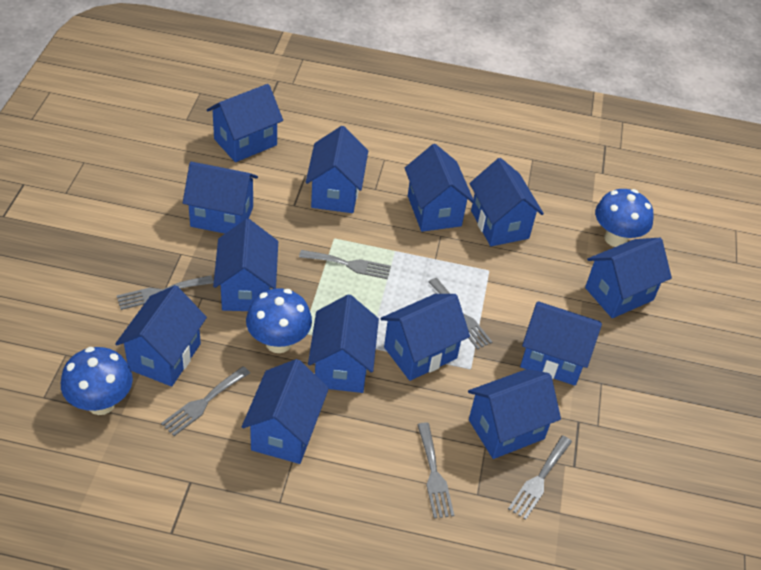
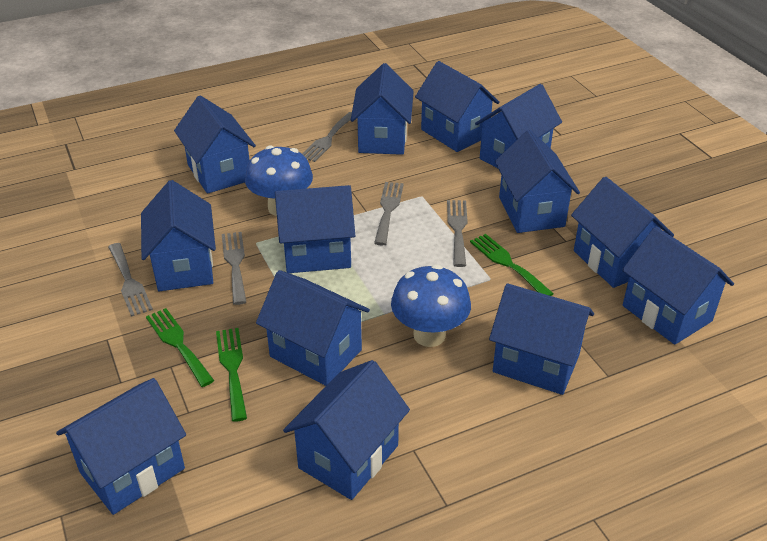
blue mushroom: [61,347,133,415] [246,288,312,353] [595,189,654,247] = 3 -> [245,145,313,216] [391,264,471,347] = 2
green fork: none = 0 -> [146,308,214,387] [216,328,247,422] [470,234,554,296] = 3
grey fork: [117,275,214,310] [161,366,250,436] [299,250,391,279] [417,422,454,519] [429,278,492,350] [508,436,572,520] = 6 -> [108,243,153,317] [222,232,246,305] [302,112,352,162] [374,182,404,245] [447,200,468,267] = 5

